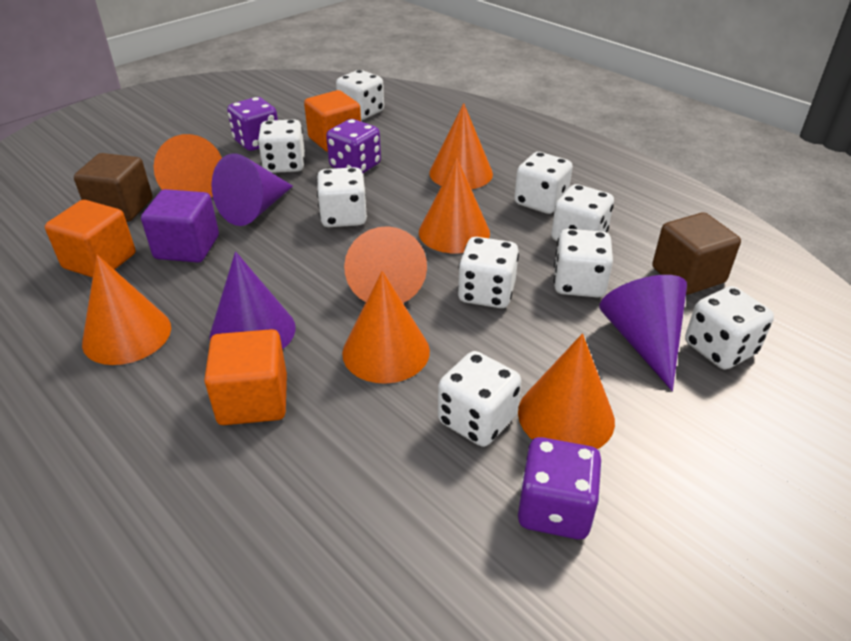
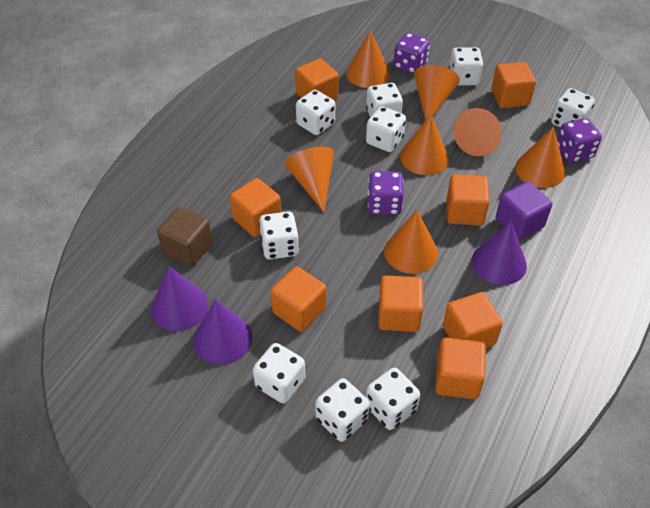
brown cube: [74,153,152,222] [652,212,741,295] = 2 -> [157,207,213,267] = 1
orange cube: [45,200,136,278] [204,329,287,425] [304,90,361,152] = 3 -> [230,178,281,237] [270,266,326,332] [295,58,339,100] [378,275,423,332] [435,337,486,399] [443,292,503,348] [447,174,490,226] [491,62,536,108] = 8

